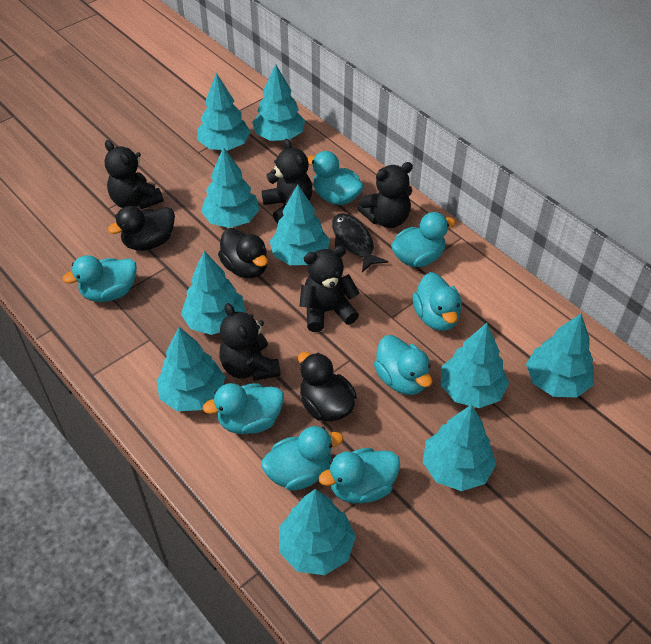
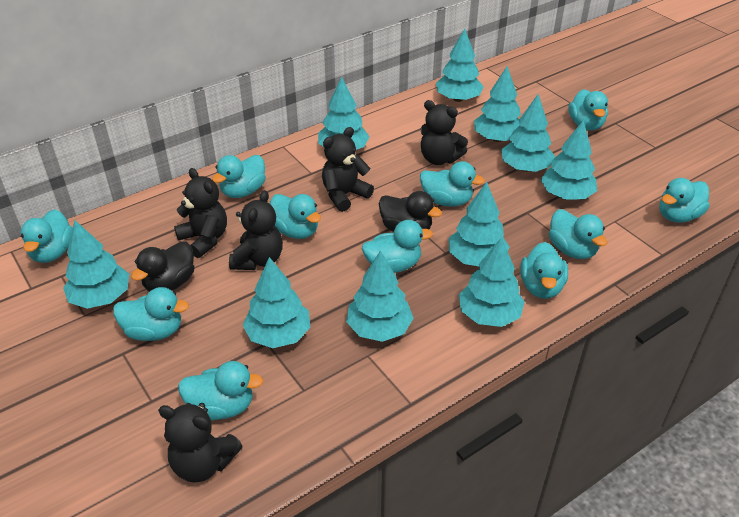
black duck: [108,206,175,251] [218,228,268,278] [298,352,357,422] = 3 -> [131,241,195,292] [379,191,442,232] = 2
black fish: [332,213,388,272] = 1 -> none = 0
turquoise duck: [63,255,137,302] [203,383,284,434] [261,426,343,491] [307,151,364,205] [319,448,400,503] [374,335,432,395] [391,212,456,267] [412,272,462,331] = 8 -> [21,209,73,263] [113,287,189,341] [178,361,263,420] [212,155,266,198] [270,194,321,239] [362,220,433,273] [420,161,485,207] [520,242,568,299] [549,209,607,259] [569,89,608,130] [659,178,710,223] = 11

